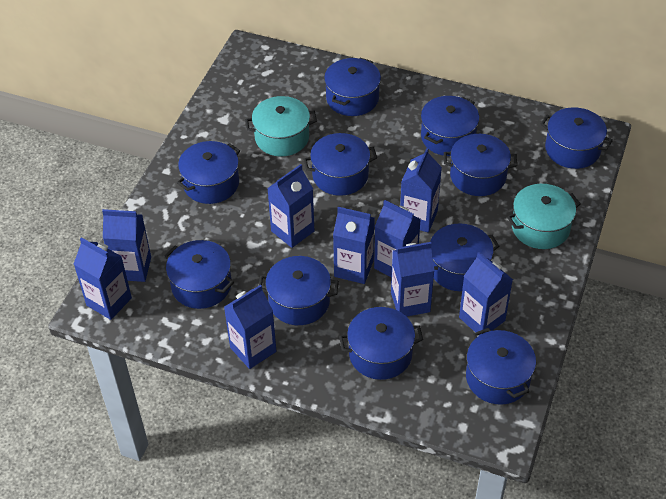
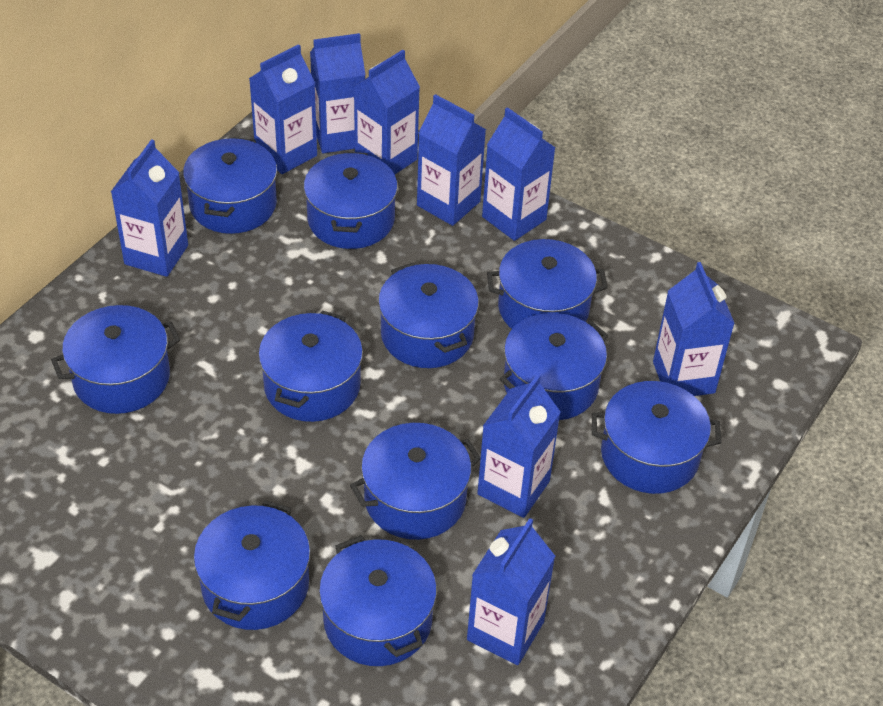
turquoise pot: [245,96,317,157] [507,184,580,249] = 2 -> none = 0

